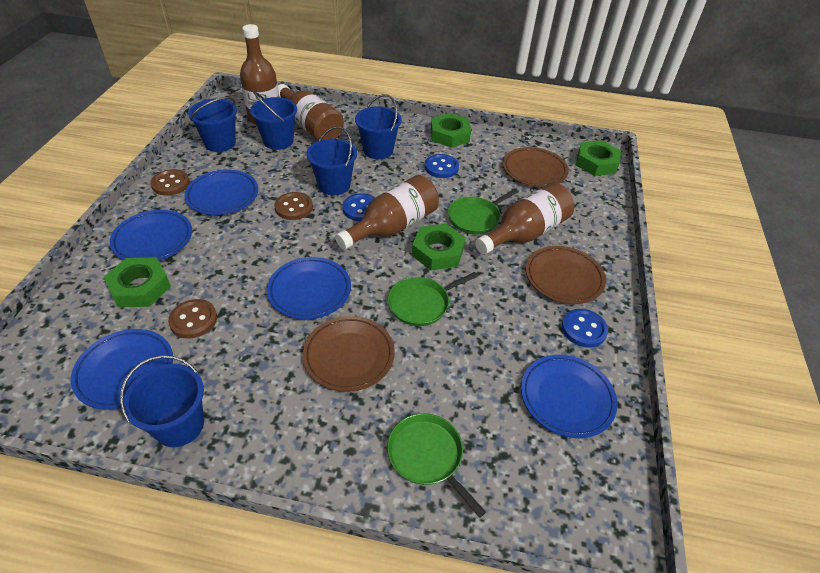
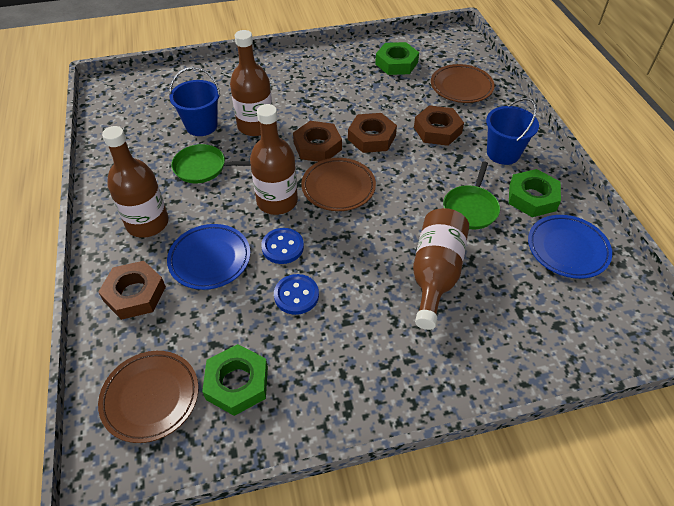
blue bucket: [120,355,204,447] [188,97,237,152] [250,91,297,150] [306,126,357,195] [355,94,402,159] = 5 -> [169,67,220,136] [486,98,539,165] = 2
blue button: [343,193,375,221] [425,154,459,178] [561,309,608,348] = 3 -> [261,228,304,264] [274,274,319,315] = 2
blue plate: [71,329,173,410] [110,210,192,261] [184,169,258,215] [267,257,351,320] [521,355,618,438] = 5 -> [167,224,250,290] [528,215,612,279] = 2
brown button: [150,169,190,196] [168,299,217,338] [274,192,313,220] = 3 -> none = 0
brown nut: none = 0 -> [98,261,166,320] [293,121,342,162] [348,113,397,153] [414,105,464,146] = 4
green nut: [104,257,171,308] [412,224,466,271] [431,113,471,148] [576,140,621,176] = 4 -> [202,344,268,416] [375,42,419,75] [509,169,561,217] = 3
green pan: [387,413,486,518] [388,272,478,326] [448,188,519,234] = 3 -> [171,144,251,183] [443,161,500,229] = 2

